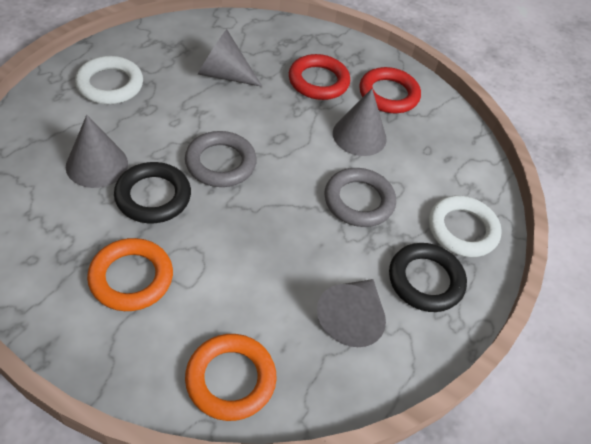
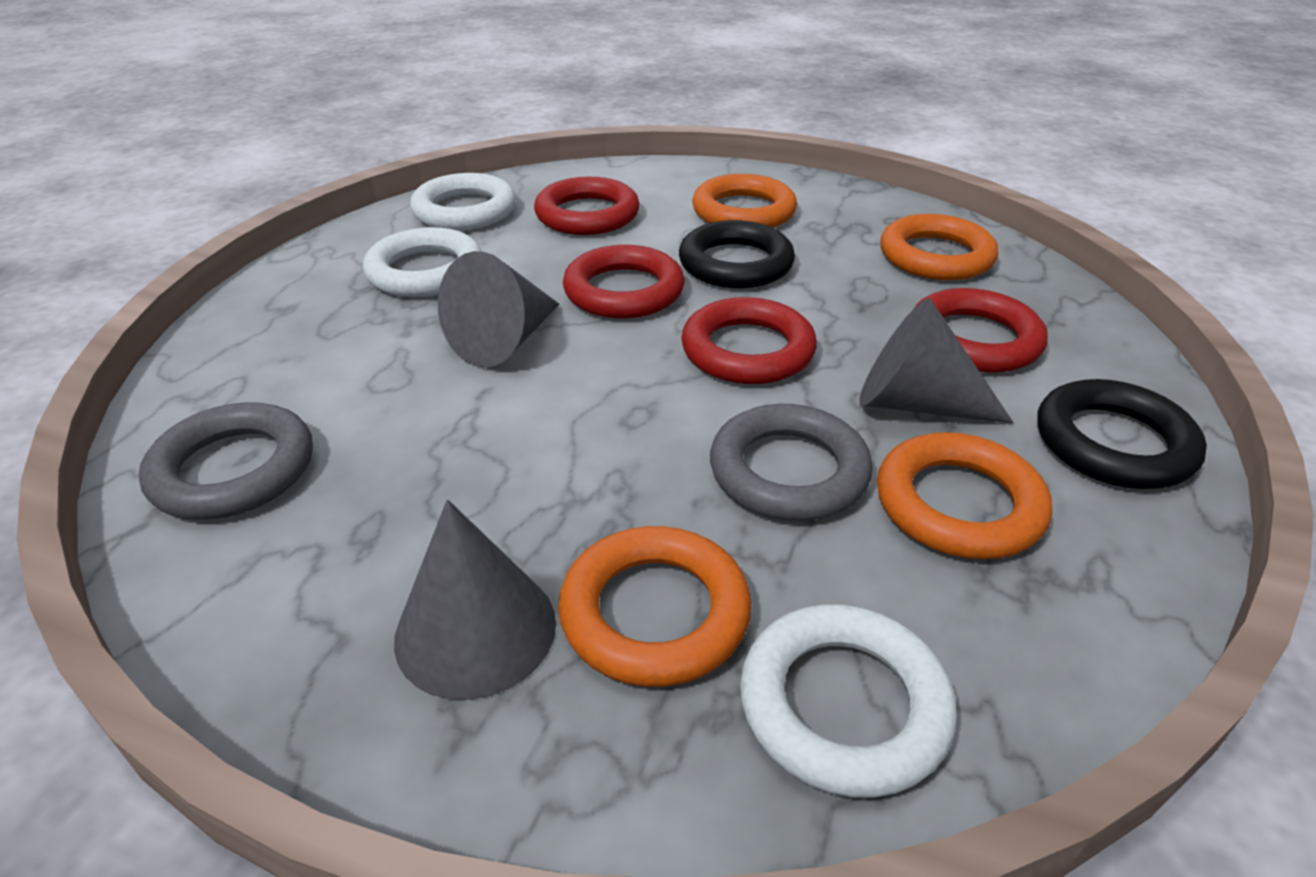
grey cone: [66,115,128,188] [198,29,262,87] [317,279,386,347] [333,89,387,156] = 4 -> [394,499,556,700] [438,251,559,367] [859,299,1014,424] = 3
orange ring: [87,238,173,311] [185,334,277,421] = 2 -> [558,526,752,687] [692,174,797,228] [877,432,1052,559] [880,214,998,280] = 4
red ring: [289,54,350,100] [359,67,421,113] = 2 -> [534,177,640,235] [563,245,684,319] [681,297,817,384] [915,288,1048,373] = 4
white ring: [75,56,143,104] [429,195,502,257] = 2 -> [363,227,482,297] [410,173,516,230] [740,604,957,798] = 3

